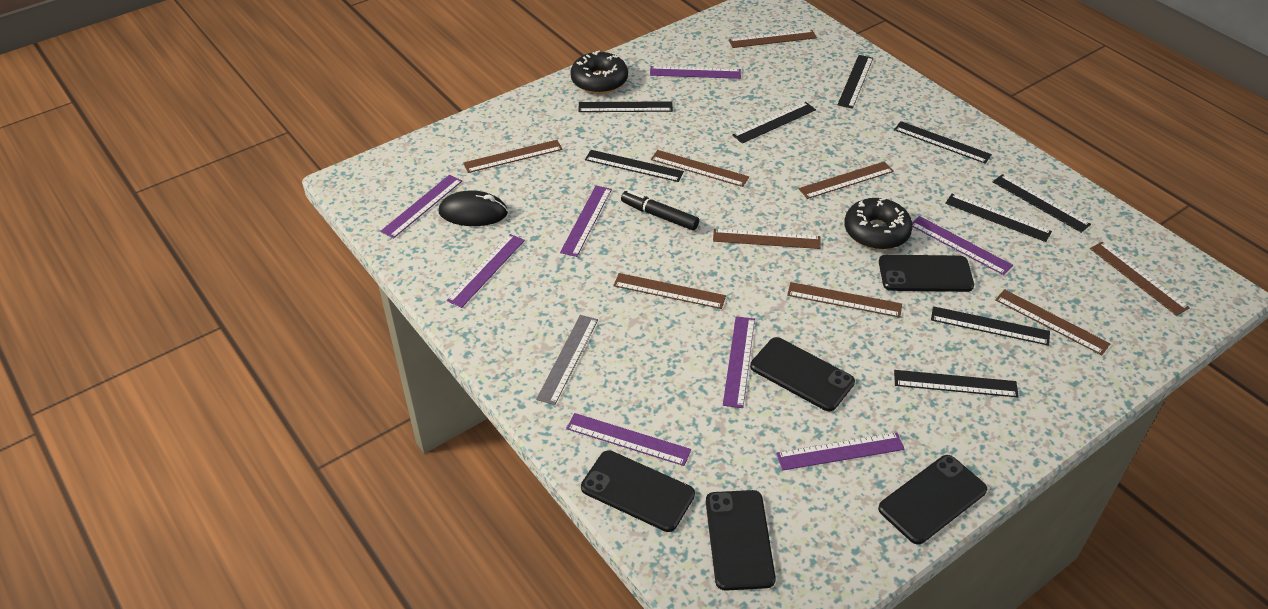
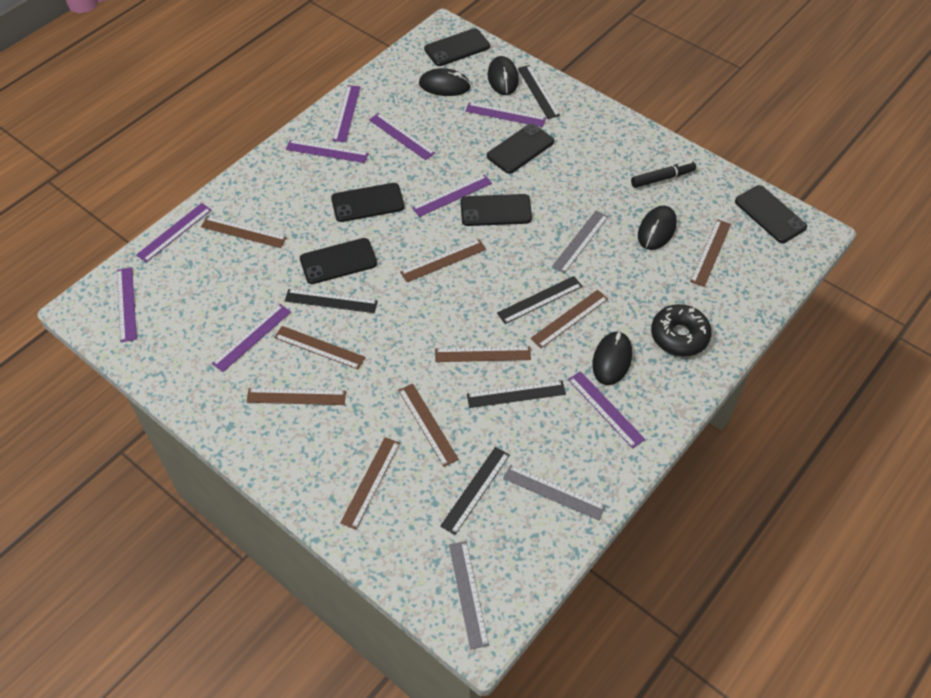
black donut: [570,51,628,94] [844,198,913,250] = 2 -> [651,304,712,356] = 1
black mouse: [439,191,508,226] = 1 -> [419,68,471,96] [488,56,519,95] [592,331,632,385] [638,206,677,250] = 4
black phone: [581,450,695,532] [706,490,776,591] [750,337,855,411] [878,455,987,545] [879,255,974,292] = 5 -> [300,238,377,284] [331,183,405,222] [424,28,490,66] [461,194,532,226] [487,124,554,174] [735,185,807,243] = 6
black ruler: [578,101,673,112] [585,150,684,182] [732,102,816,143] [837,55,873,109] [894,121,992,164] [894,370,1019,398] [931,306,1050,346] [945,193,1052,242] [993,174,1091,233] = 9 -> [285,289,378,313] [440,447,510,535] [467,381,566,408] [497,276,582,324] [518,65,560,119] = 5
grey ruler: [536,315,598,405] = 1 -> [449,541,489,650] [503,465,606,520] [552,211,608,274] = 3
purple ruler: [380,175,462,239] [446,234,525,308] [560,186,612,257] [566,413,691,466] [650,66,741,79] [723,316,755,408] [776,432,905,471] [912,216,1013,275] = 8 -> [117,267,137,342] [136,203,211,262] [212,304,291,372] [286,140,369,163] [332,85,360,142] [369,113,435,160] [412,174,492,217] [465,102,546,127] [568,371,645,448] = 9

